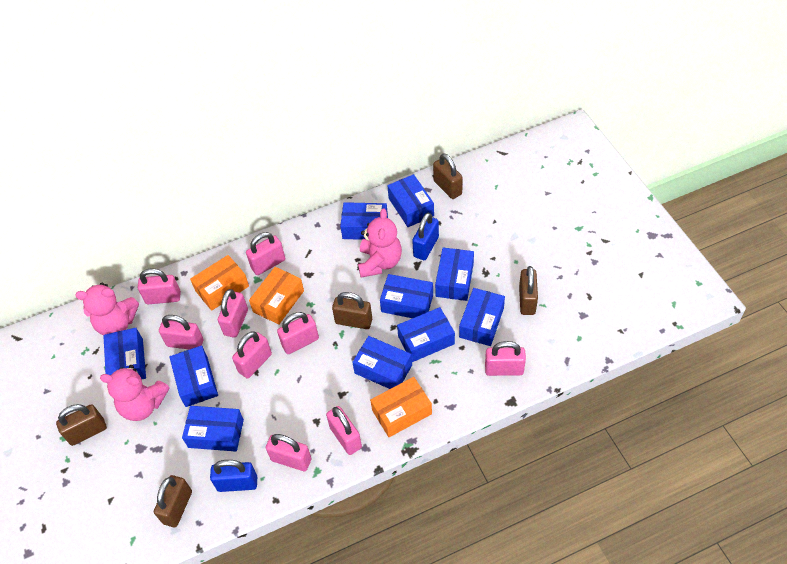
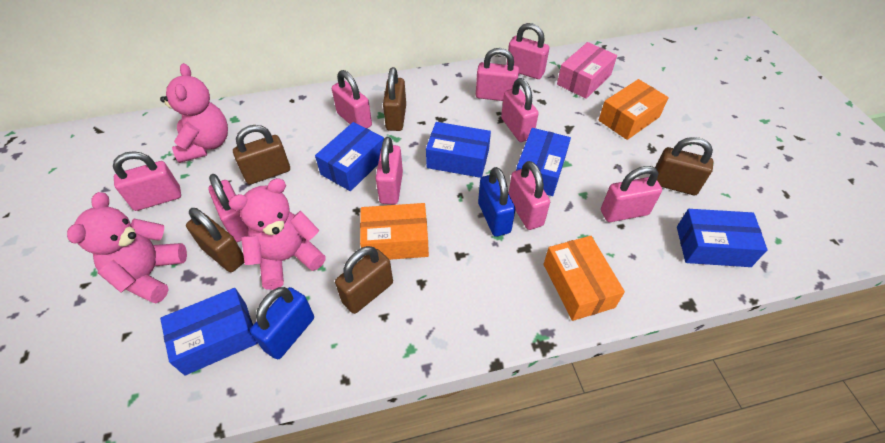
blue box: [103,328,146,379] [169,345,218,407] [182,406,244,452] [340,202,388,240] [352,336,412,389] [380,274,433,318] [387,174,434,227] [397,307,455,362] [435,248,474,301] [459,288,505,346] = 10 -> [160,288,258,376] [315,122,384,191] [426,122,491,178] [516,128,571,196] [677,209,768,267] = 5
pink box: none = 0 -> [557,42,617,99] = 1

